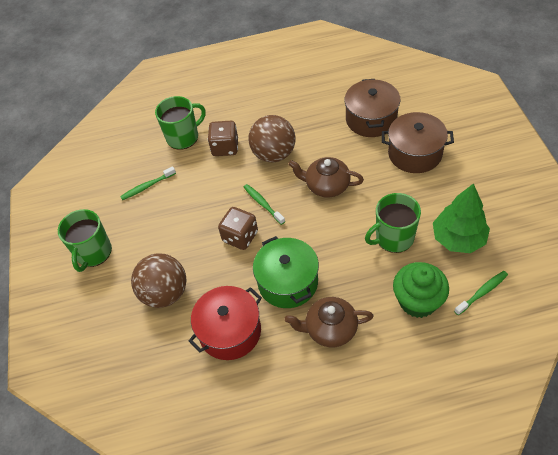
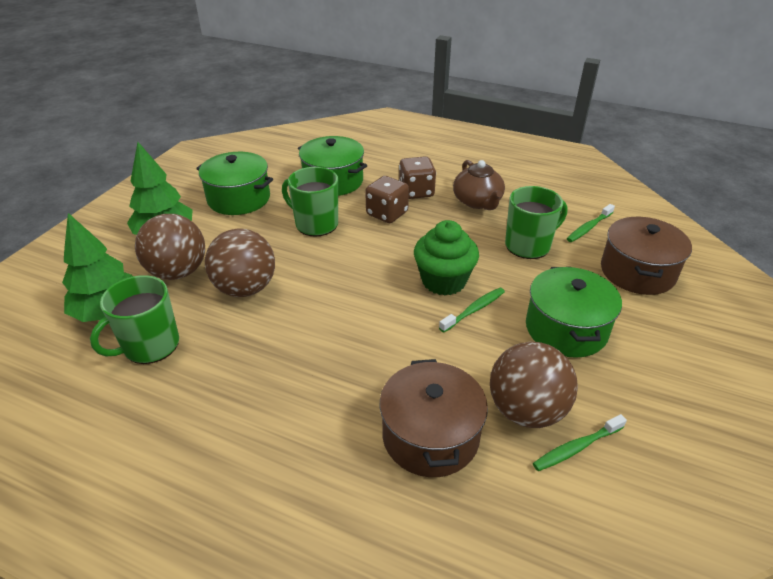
brown ball: [131,253,186,308] [249,115,296,162] = 2 -> [135,214,205,280] [205,228,275,297] [490,342,578,428] = 3
brown teapot: [284,297,374,347] [288,157,364,198] = 2 -> [453,160,505,210] = 1
green pot: [253,236,319,308] = 1 -> [196,152,273,215] [298,136,367,196] [526,267,622,358] = 3
green tree: [433,183,490,253] = 1 -> [62,213,133,322] [127,142,192,235] = 2
red pot: [189,286,262,360] = 1 -> none = 0

